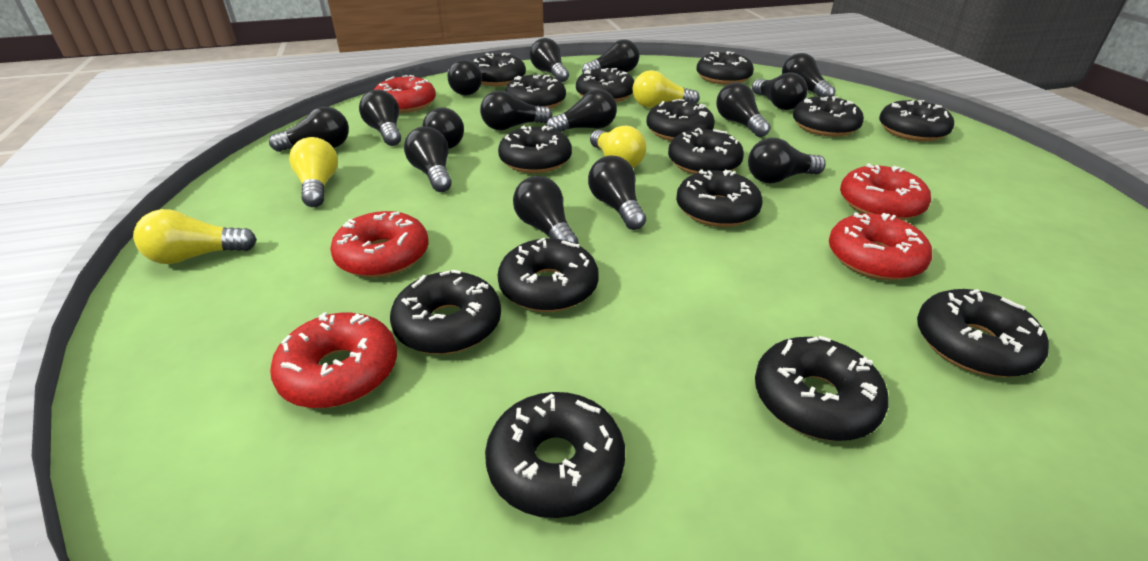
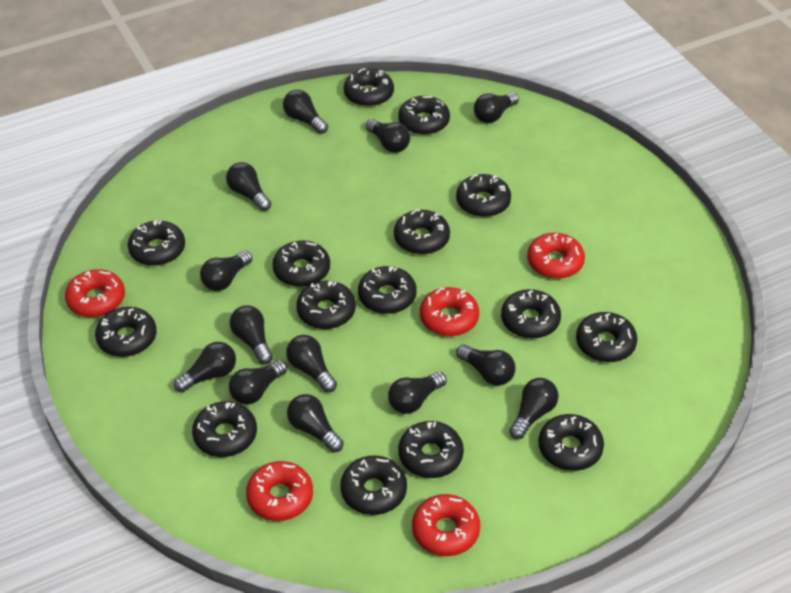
black light bulb: [269,107,349,152] [359,90,401,146] [404,126,452,192] [422,107,464,149] [447,59,482,95] [480,91,553,130] [513,176,578,244] [530,38,569,82] [546,89,617,132] [582,39,639,73] [588,156,646,230] [716,82,771,137] [748,138,826,183] [752,72,808,110] [782,53,836,97] = 15 -> [174,342,236,393] [200,251,252,291] [226,162,271,211] [229,305,273,364] [229,360,287,405] [283,90,328,134] [286,335,337,392] [287,394,344,452] [365,119,410,153] [388,372,447,414] [456,344,516,386] [474,92,519,123] [509,378,559,439] = 13
yellow light bulb: [133,209,257,264] [289,137,338,207] [590,125,646,168] [633,70,700,108] = 4 -> none = 0

